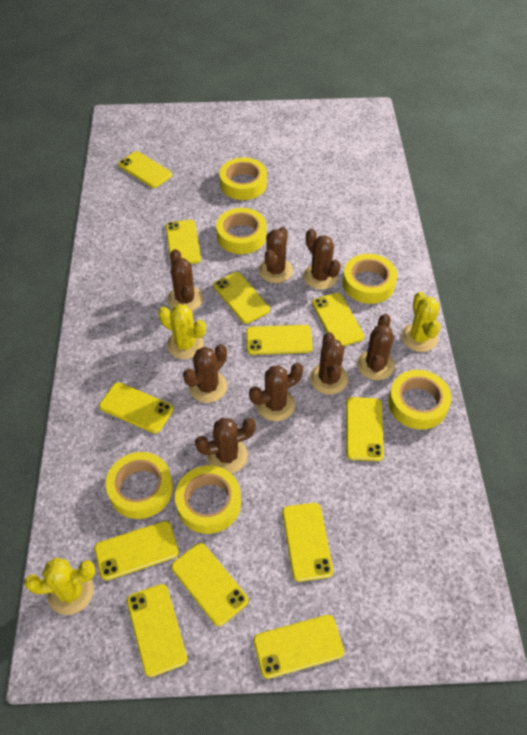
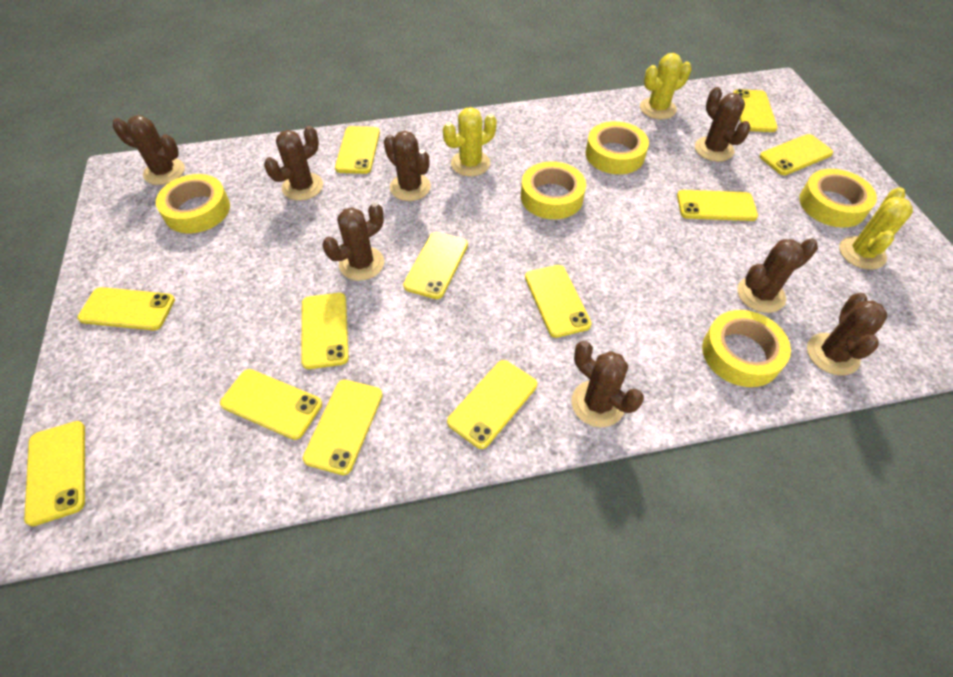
yellow tape: [106,452,173,519] [175,465,241,534] [216,208,267,254] [220,158,267,200] [342,254,397,304] [388,370,451,429] = 6 -> [156,174,230,233] [521,161,586,219] [585,121,649,174] [702,310,791,387] [799,169,877,228] = 5

